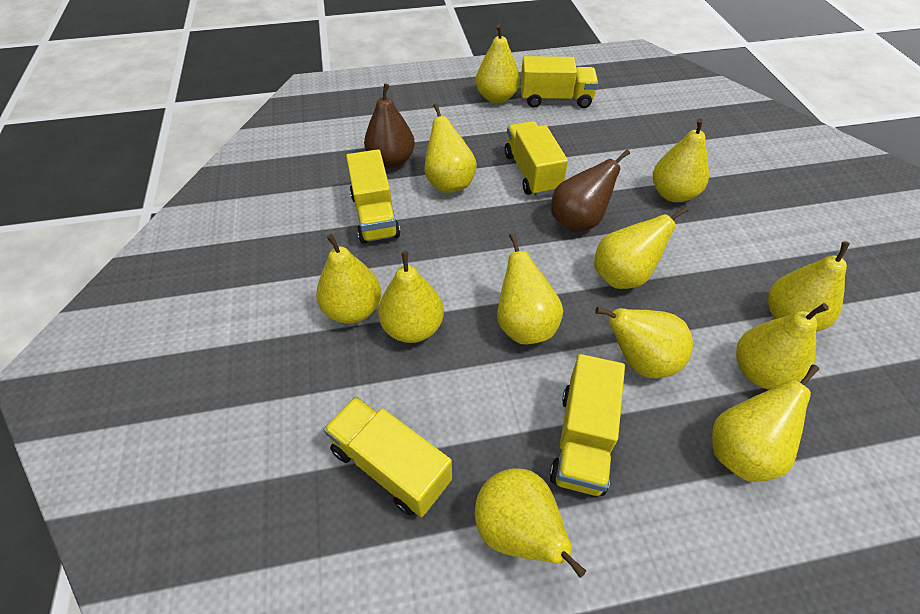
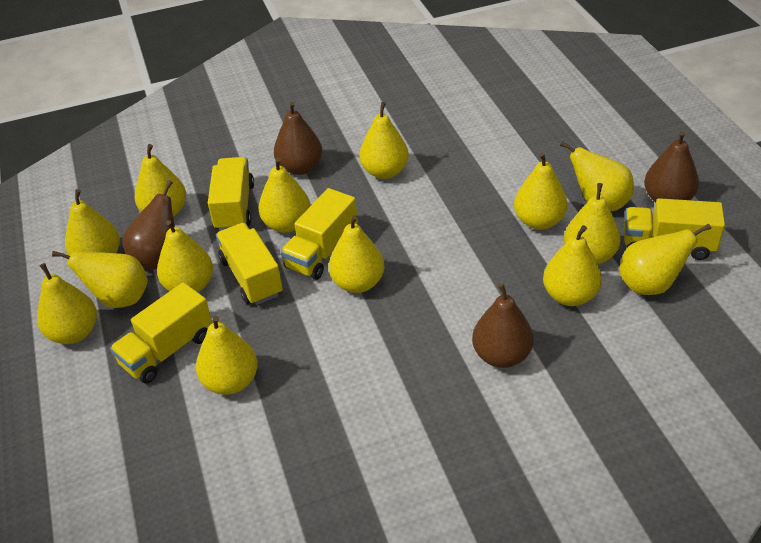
brown pear: [364,83,415,168] [551,150,630,232] = 2 -> [122,180,175,269] [274,102,322,175] [472,283,534,368] [644,131,699,203] = 4
yellow pear: [316,234,381,324] [378,251,444,343] [424,103,477,193] [475,468,586,578] [476,24,520,103] [497,233,563,344] [594,206,689,289] [595,307,693,378] [653,118,709,202] [712,364,819,482] [736,303,829,390] [768,241,850,332] = 12 -> [37,263,97,344] [52,251,148,308] [65,189,120,256] [135,144,186,217] [157,220,213,292] [196,316,258,395] [258,157,310,233] [329,215,384,293] [359,102,409,179] [514,152,568,230] [543,225,602,306] [560,141,634,211] [564,183,621,265] [619,224,711,295] = 14

